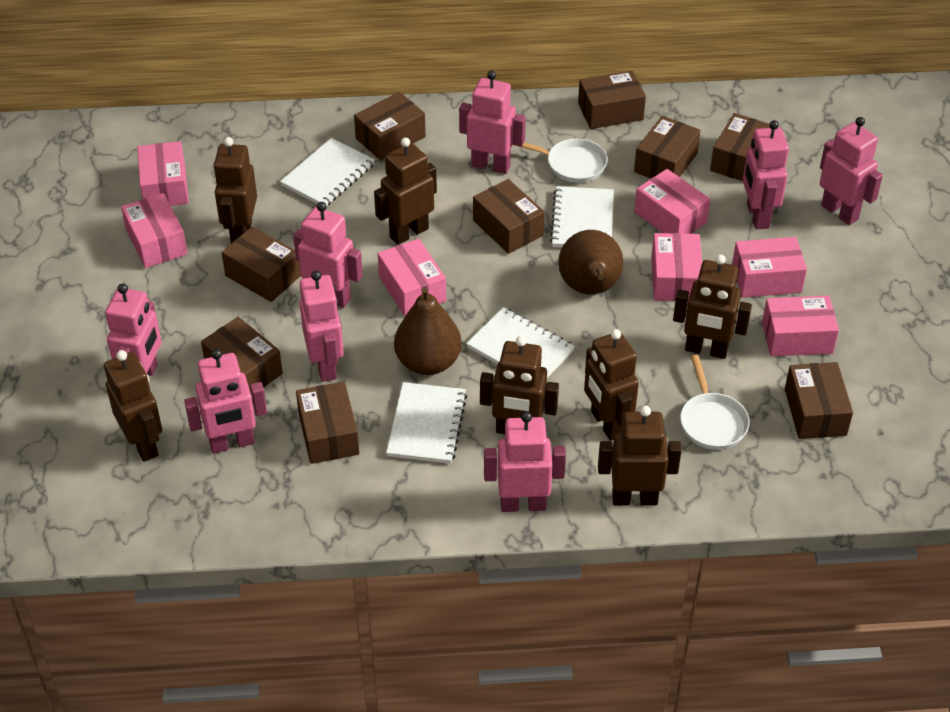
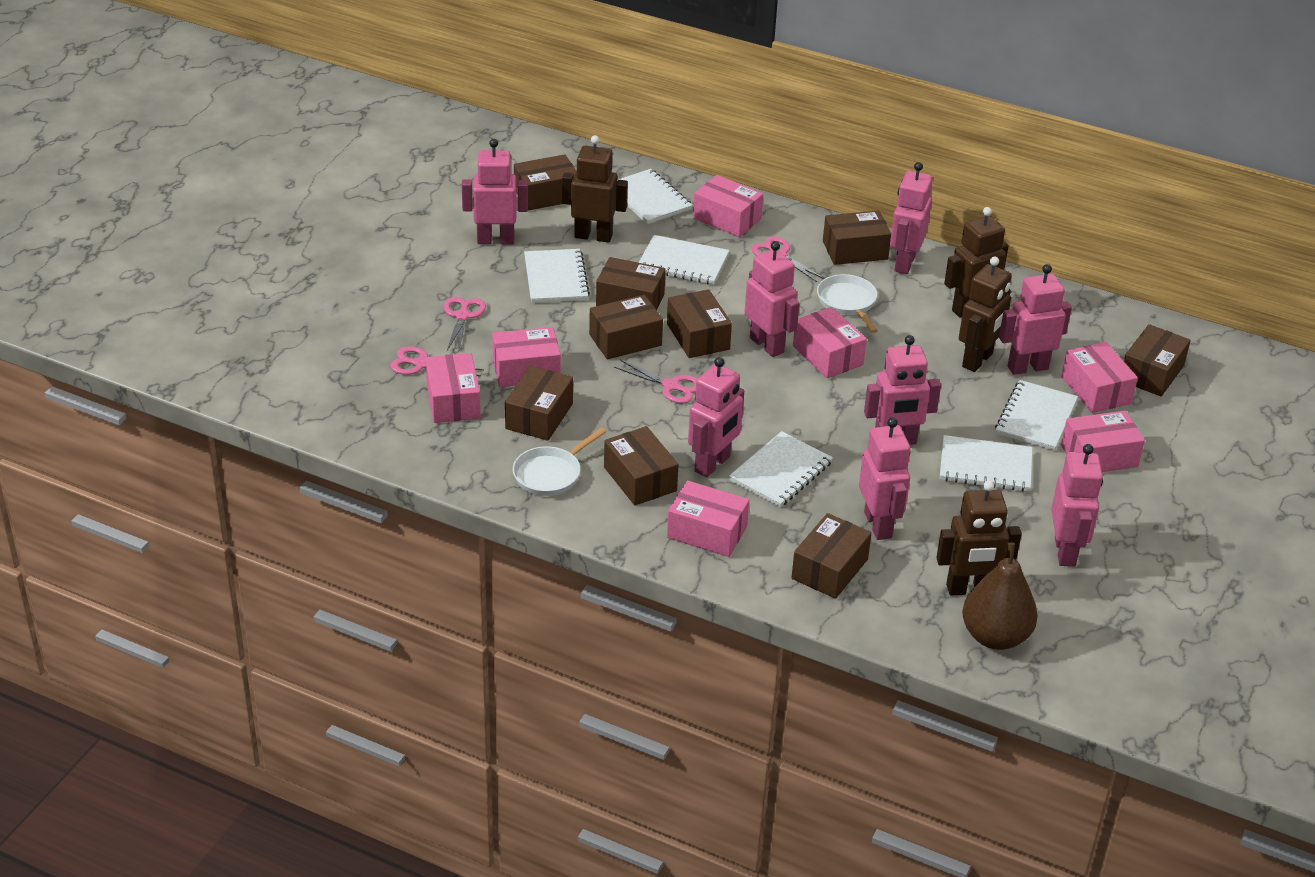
brown pear: [394,287,462,375] [558,230,623,295] = 2 -> [962,543,1038,650] = 1
brown robot: [104,350,162,462] [213,137,257,243] [374,138,437,245] [480,336,559,434] [584,329,639,441] [598,406,682,506] [673,254,752,359] = 7 -> [562,135,628,243] [936,480,1022,595] [944,207,1009,318] [959,256,1012,372] = 4
pink scissors: none = 0 -> [390,346,484,377] [444,297,486,353] [614,360,697,404] [752,236,825,282] = 4
white notebook: [280,138,375,206] [386,382,467,464] [466,307,575,378] [550,186,614,248] = 4 -> [524,249,590,303] [617,169,693,224] [639,235,729,285] [729,431,833,507] [940,435,1033,492] [995,380,1078,451] = 6

